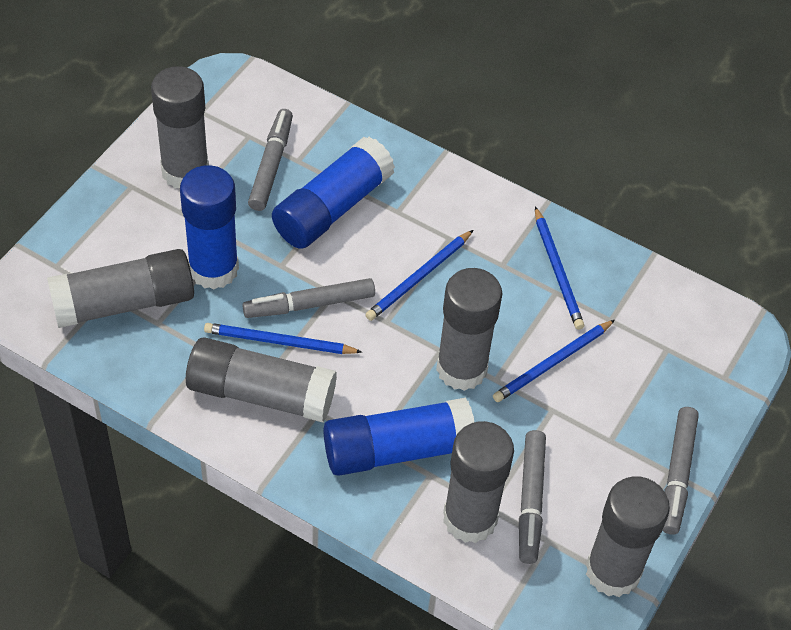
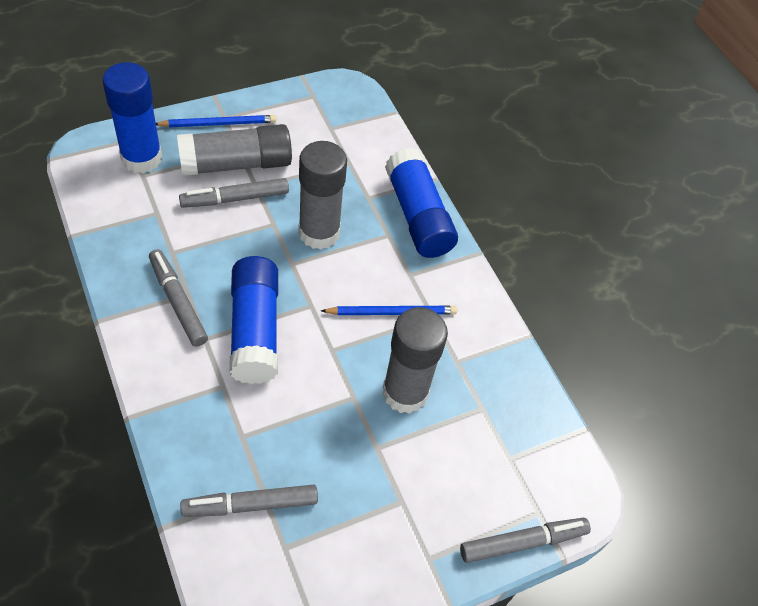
blue pencil: [204,323,362,354] [365,230,473,321] [493,320,615,402] [535,207,584,330] = 4 -> [156,115,276,127] [321,306,457,315] = 2
grey glue stick: [47,249,194,328] [151,66,209,189] [186,337,337,423] [436,268,502,391] [443,421,514,543] [586,476,670,597] = 6 -> [177,124,292,176] [298,141,347,250] [382,307,448,414] = 3

